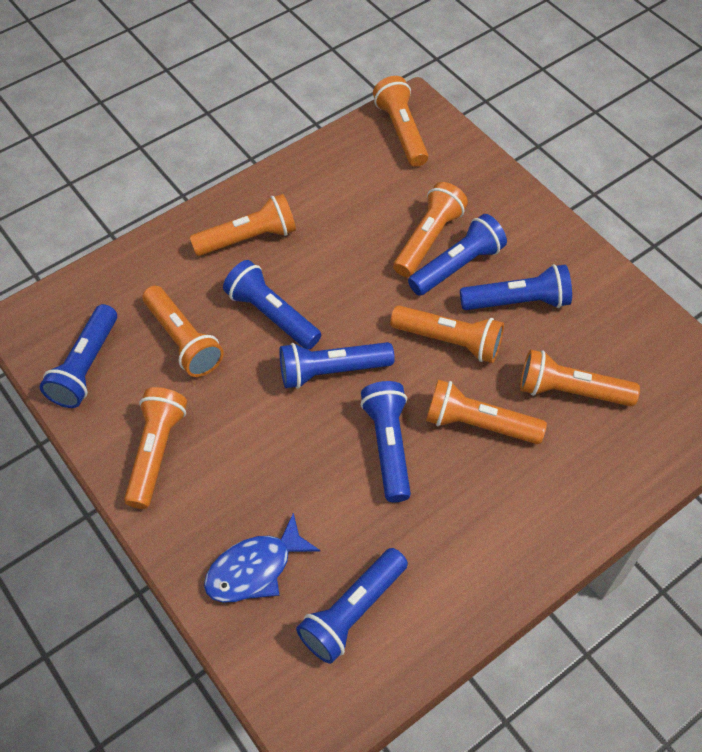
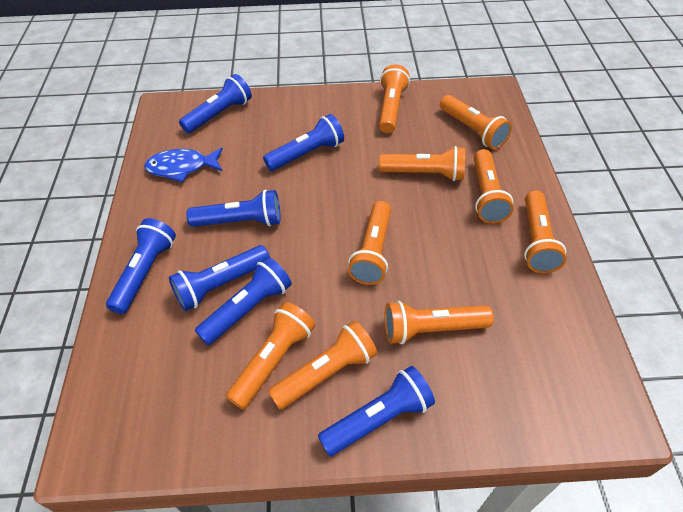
orange flashlight: [124,387,187,509] [142,286,224,377] [189,194,296,256] [373,76,428,167] [390,305,504,363] [393,182,468,277] [426,380,547,444] [520,350,640,406] = 8 -> [226,302,315,409] [268,321,377,410] [348,201,391,285] [379,64,410,133] [379,146,465,181] [385,301,494,344] [440,95,512,150] [474,149,514,224] [524,190,566,273] = 9

